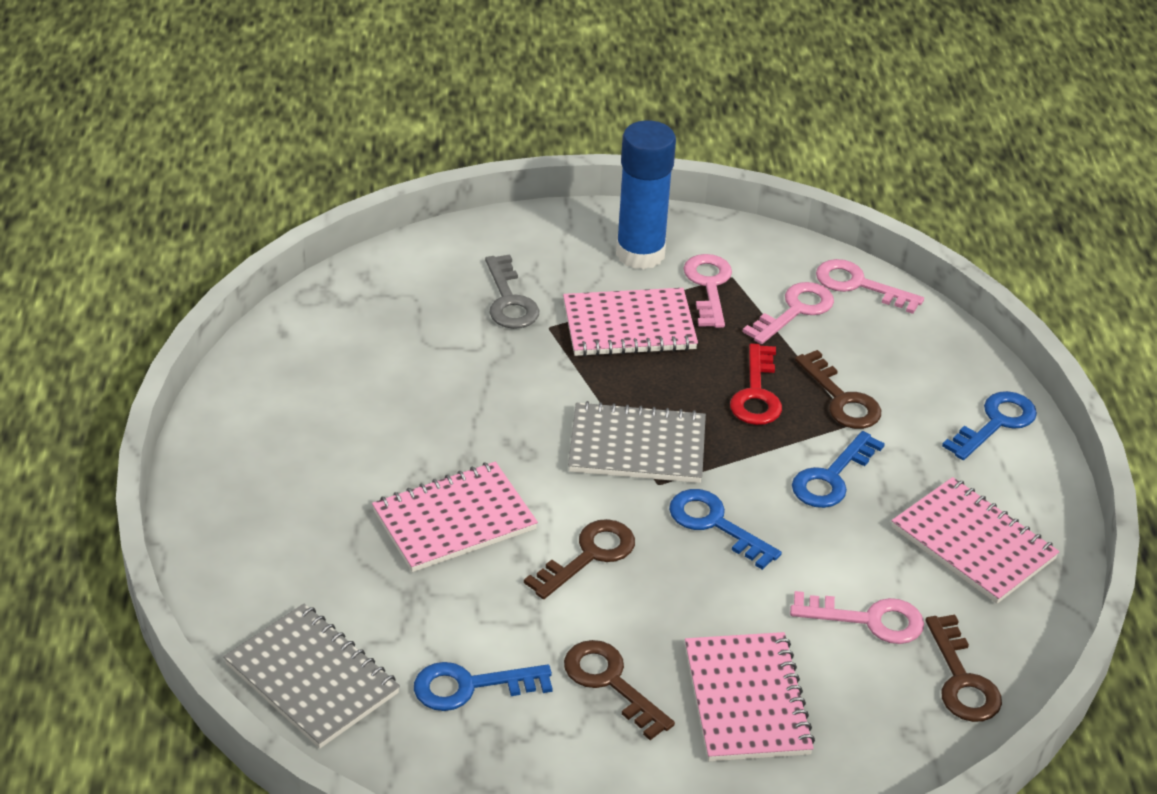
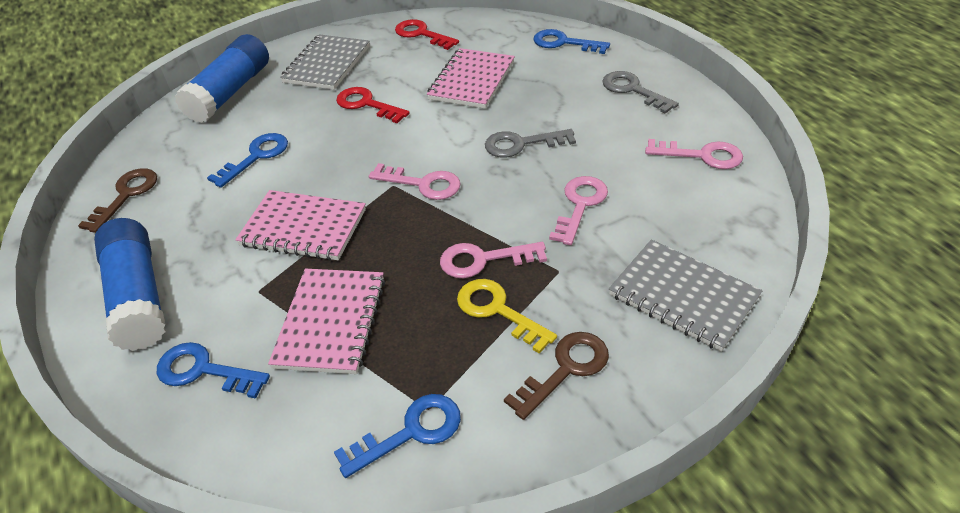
blue glue stick: [616,120,676,269] = 1 -> [94,218,166,351] [175,34,269,123] = 2
brown key: [524,519,635,599] [564,640,675,740] [795,350,881,429] [926,615,1002,722] = 4 -> [78,168,157,233] [504,332,609,420] = 2
grey key: [485,254,539,329] = 1 -> [485,129,576,158] [602,71,679,114] = 2
pink notebook: [372,462,538,572] [563,288,698,356] [685,632,815,761] [892,477,1059,604] = 4 -> [235,190,366,261] [268,269,385,374] [427,48,515,109] = 3
red key: [730,343,782,425] = 1 -> [336,87,410,123] [395,19,459,50] = 2
yellow key: none = 0 -> [457,279,557,354] = 1

